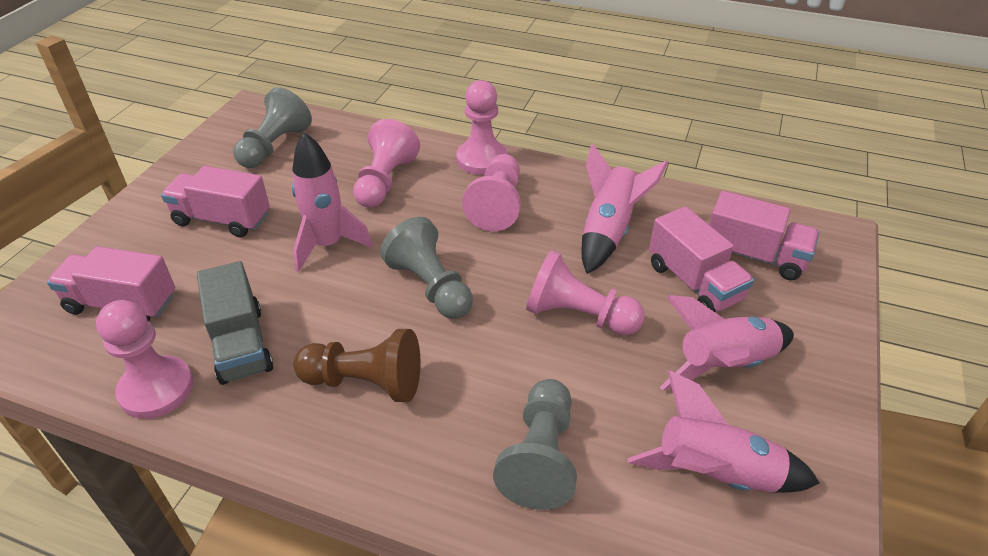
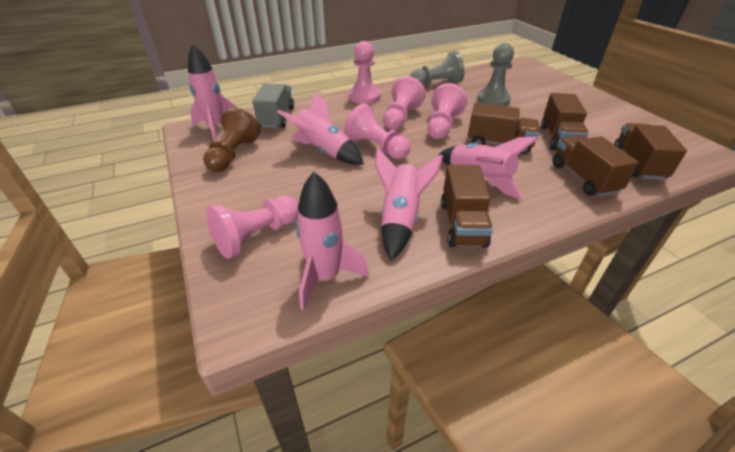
brown truck: none = 0 -> [441,165,493,248] [468,103,539,154] [541,93,589,150] [553,135,639,196] [614,123,687,180] = 5
grey pawn: [233,87,312,168] [380,217,473,319] [493,379,577,510] = 3 -> [410,51,465,86] [477,43,514,106] = 2
pink rocket: [292,132,373,272] [582,144,668,274] [628,370,819,493] [660,295,794,391] = 4 -> [188,44,237,141] [277,91,364,165] [296,171,369,311] [375,147,443,261] [439,137,539,200] = 5
pink truck: [47,246,175,321] [161,166,270,237] [649,206,754,312] [709,191,819,280] = 4 -> none = 0

